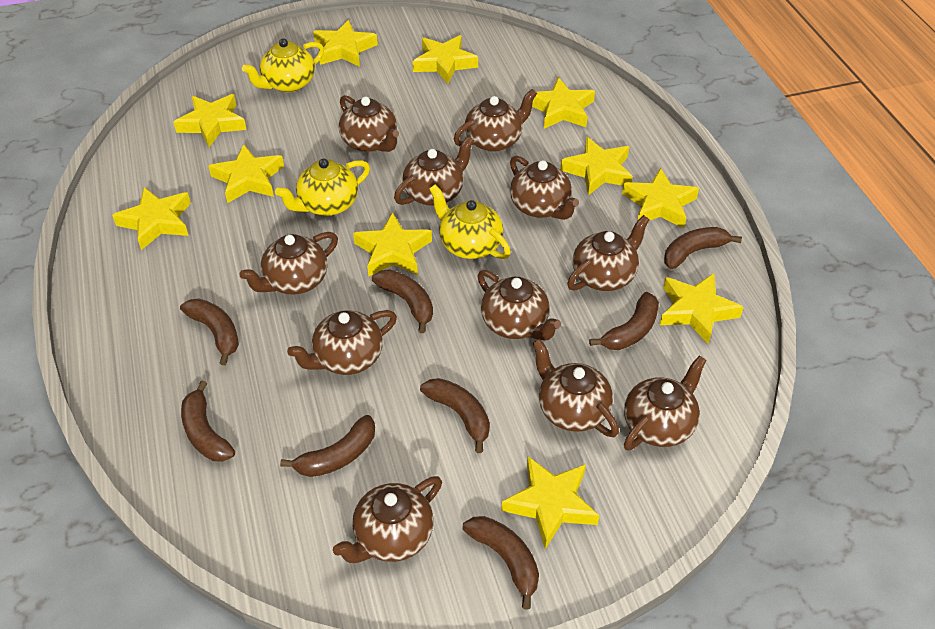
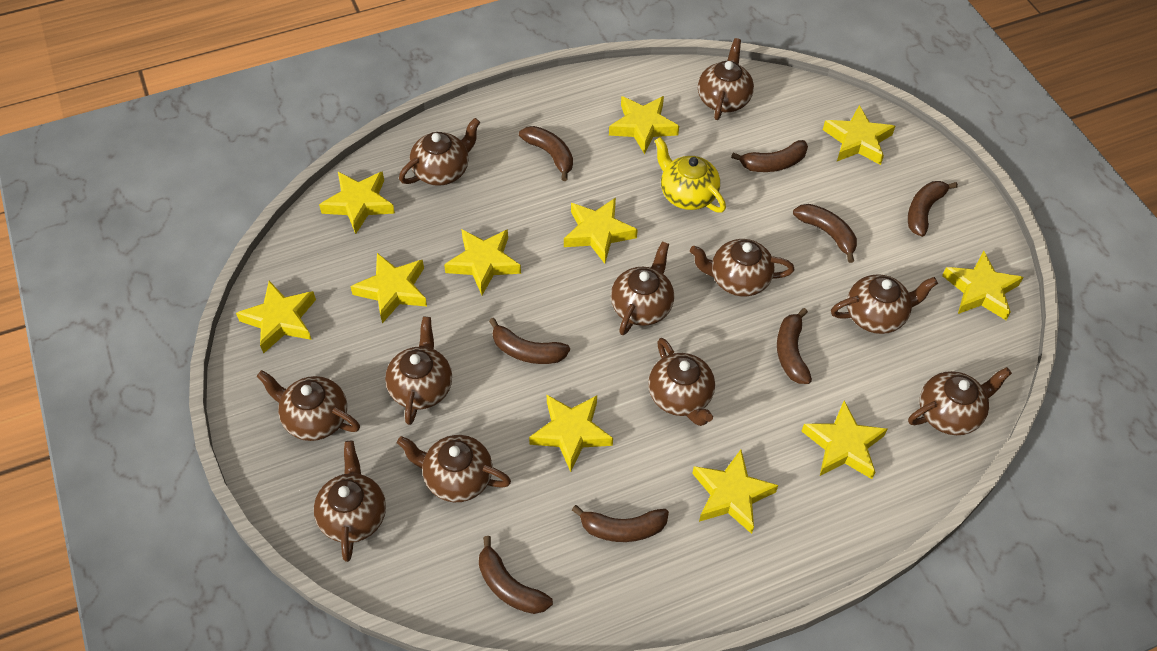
yellow teapot: [242,38,324,92] [275,158,370,216] [429,184,511,259] = 3 -> [654,137,726,212] = 1

